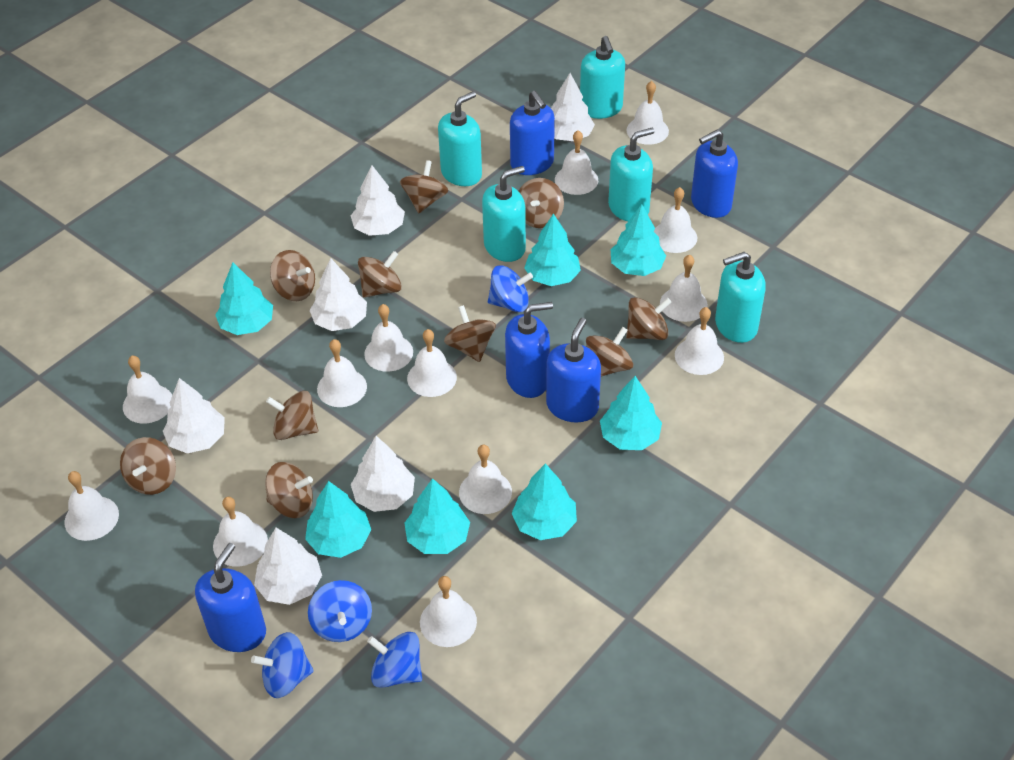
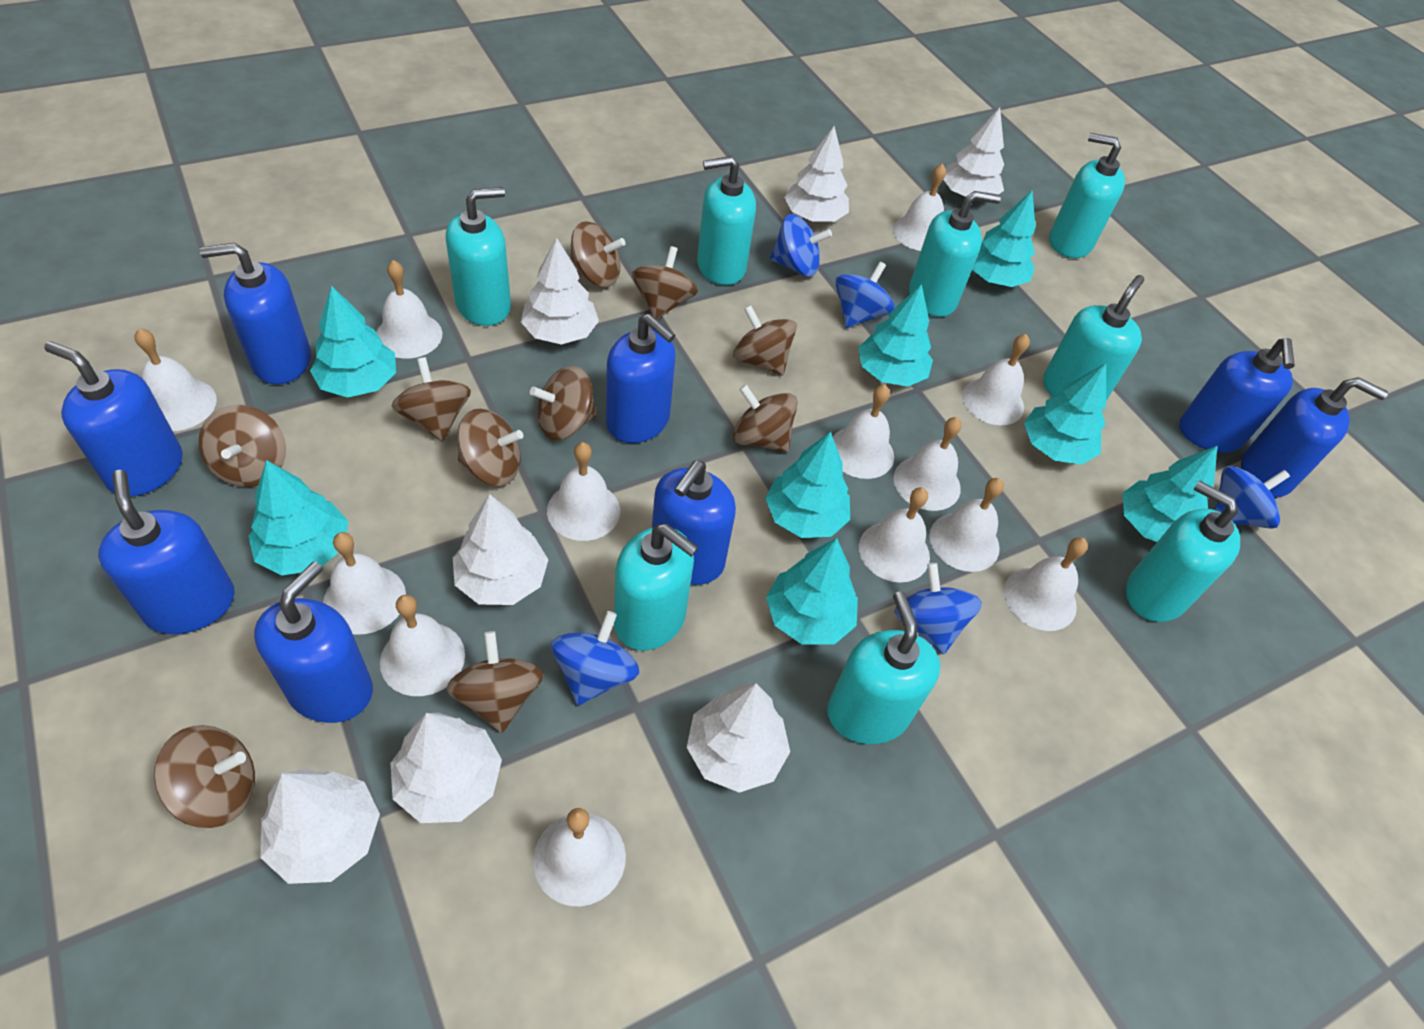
blue soap dispenser: [195,543,266,652] [505,302,553,398] [510,91,555,175] [546,318,601,422] [691,130,738,218] = 5 -> [44,341,182,497] [98,470,235,634] [199,243,311,384] [254,561,373,723] [606,314,676,443] [652,460,736,585] [1180,338,1295,453] [1241,377,1388,498] = 8
blue spinning top: [251,632,314,698] [308,580,372,642] [367,632,422,688] [488,265,533,312] = 4 -> [551,611,639,705] [770,214,832,277] [835,262,895,328] [894,563,982,654] [1215,466,1290,529] = 5
turquoise soap dispenser: [438,91,482,186] [482,166,526,262] [580,36,625,119] [608,128,655,221] [715,252,766,343] = 5 -> [446,187,511,326] [614,524,698,651] [697,156,756,285] [827,591,940,744] [909,191,1001,317] [1043,275,1144,401] [1049,133,1125,258] [1126,481,1240,622] = 8
turquoise tree: [215,262,273,335] [305,481,371,558] [404,478,470,554] [512,463,577,540] [524,214,581,286] [600,376,662,450] [611,204,666,276] = 7 -> [248,460,349,575] [310,286,396,398] [765,432,850,538] [766,538,858,645] [858,284,933,387] [972,191,1036,287] [1024,363,1106,465] [1122,445,1218,542] = 8
white tree: [163,378,225,453] [254,528,322,605] [310,258,367,331] [351,165,405,236] [351,436,415,512] [551,73,595,141] = 6 -> [261,769,380,884] [390,713,502,823] [453,494,548,605] [521,238,599,344] [687,683,790,793] [784,126,849,222] [943,108,1004,198] = 7

